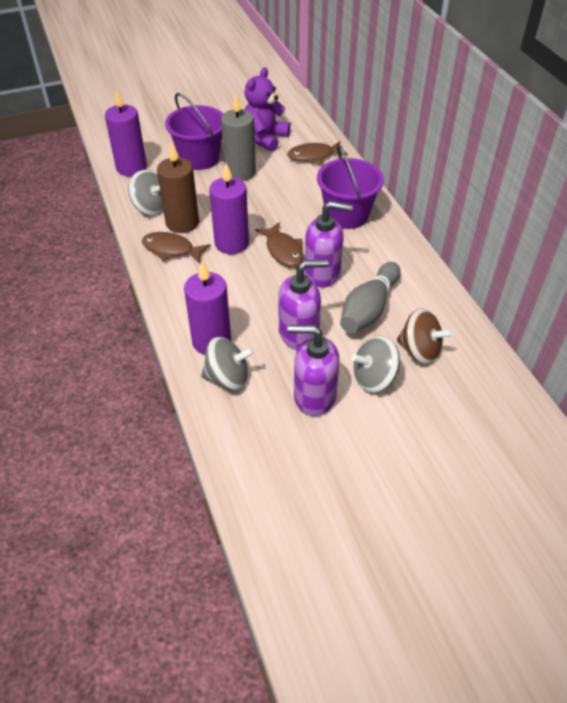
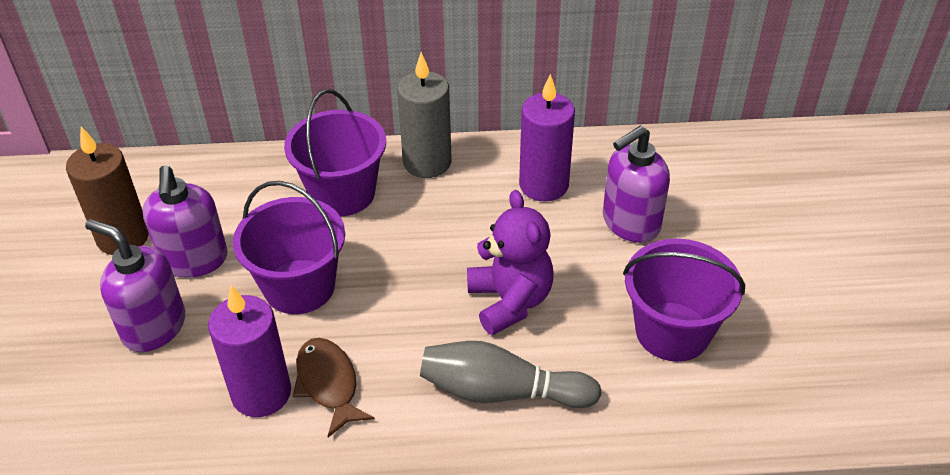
brown fish: [142,232,211,263] [255,222,304,267] [287,141,348,164] = 3 -> [293,338,375,437] = 1
brown spinning top: [397,308,453,364] = 1 -> none = 0
grey spinning top: [128,170,163,216] [201,337,255,390] [351,336,400,393] = 3 -> none = 0
purple bucket: [165,93,223,170] [317,144,384,229] = 2 -> [233,181,345,314] [284,89,386,216] [623,238,745,362] = 3
purple candle: [105,88,147,176] [184,261,231,355] [209,163,249,254] = 3 -> [208,285,291,417] [519,74,575,201] = 2

